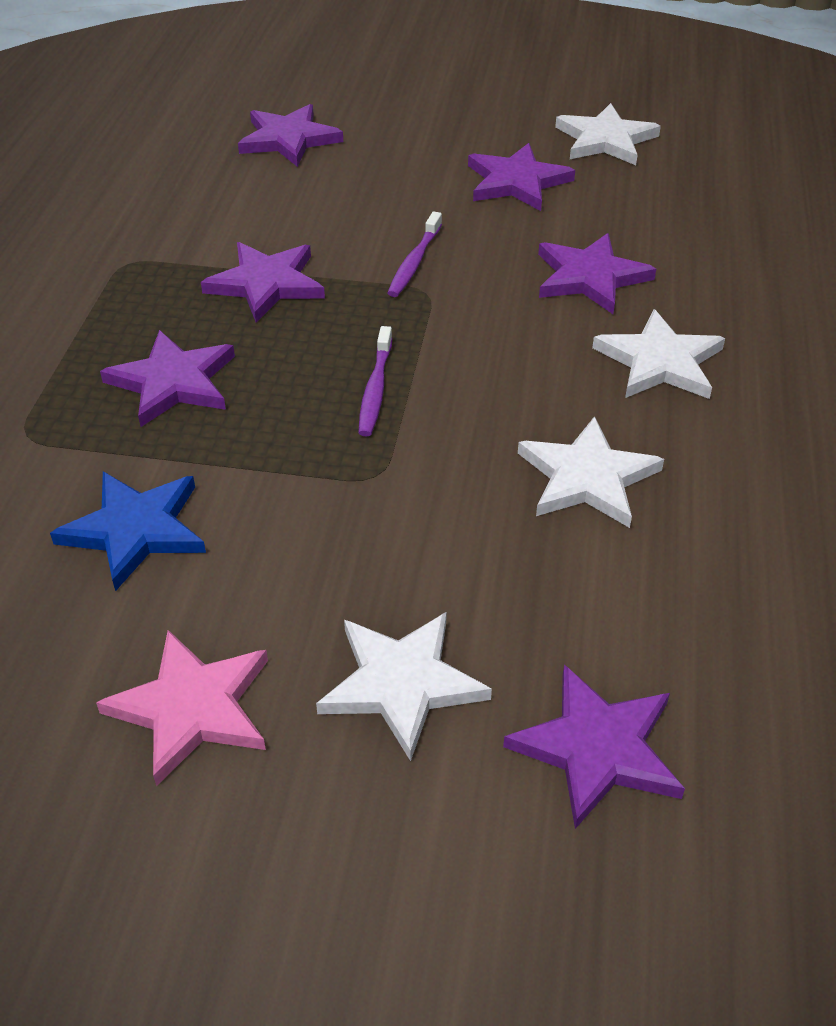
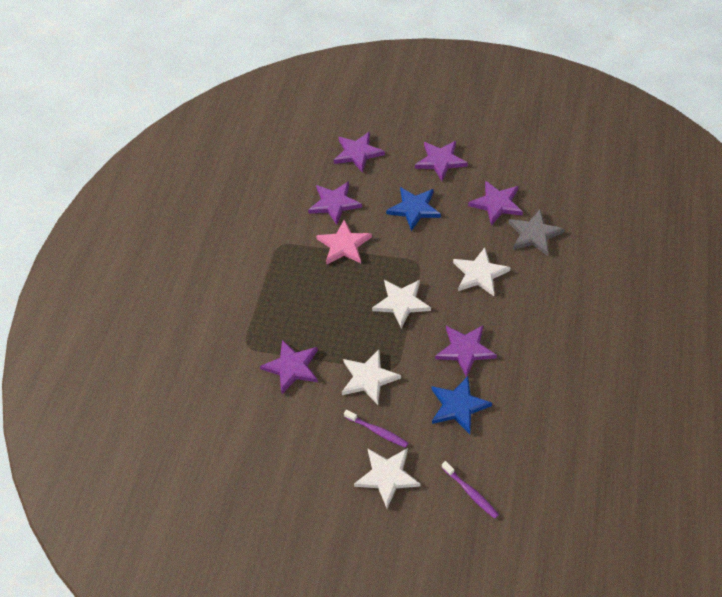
blue star: [50,472,206,591] = 1 -> [386,187,441,231] [431,376,492,434] = 2
grey star: none = 0 -> [508,209,565,256] = 1

